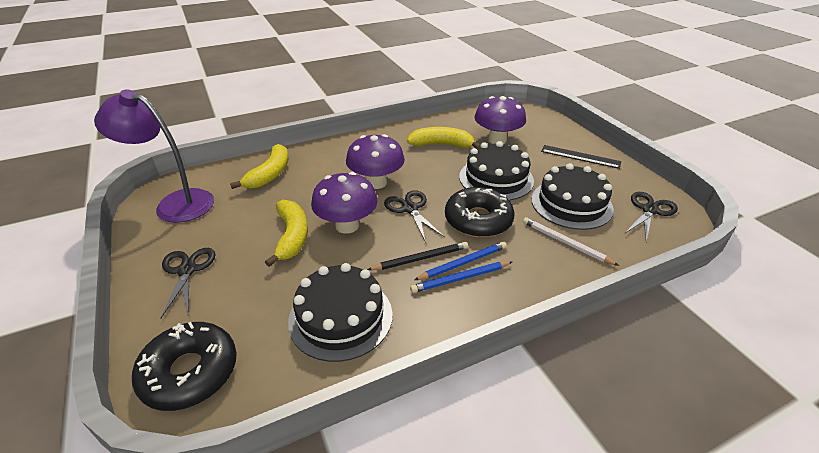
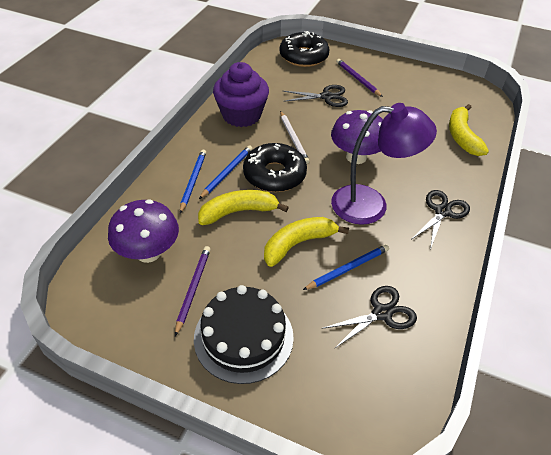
black cake: [288,263,393,362] [459,141,534,200] [531,163,614,230] = 3 -> [194,285,294,384] = 1
black pencil: [367,242,468,270] = 1 -> none = 0
black ruler: [541,145,621,169] = 1 -> none = 0
blue pencil: [410,261,512,293] [414,242,507,280] = 2 -> [180,149,206,213] [199,145,253,199] [303,245,389,290] = 3
purple cupcake: none = 0 -> [213,62,269,127] = 1
purple mushroom: [311,172,378,234] [346,134,405,189] [474,96,526,144] = 3 -> [108,199,179,263] [331,110,383,164] = 2
purple pencil: none = 0 -> [175,246,211,336] [336,59,383,97] = 2

